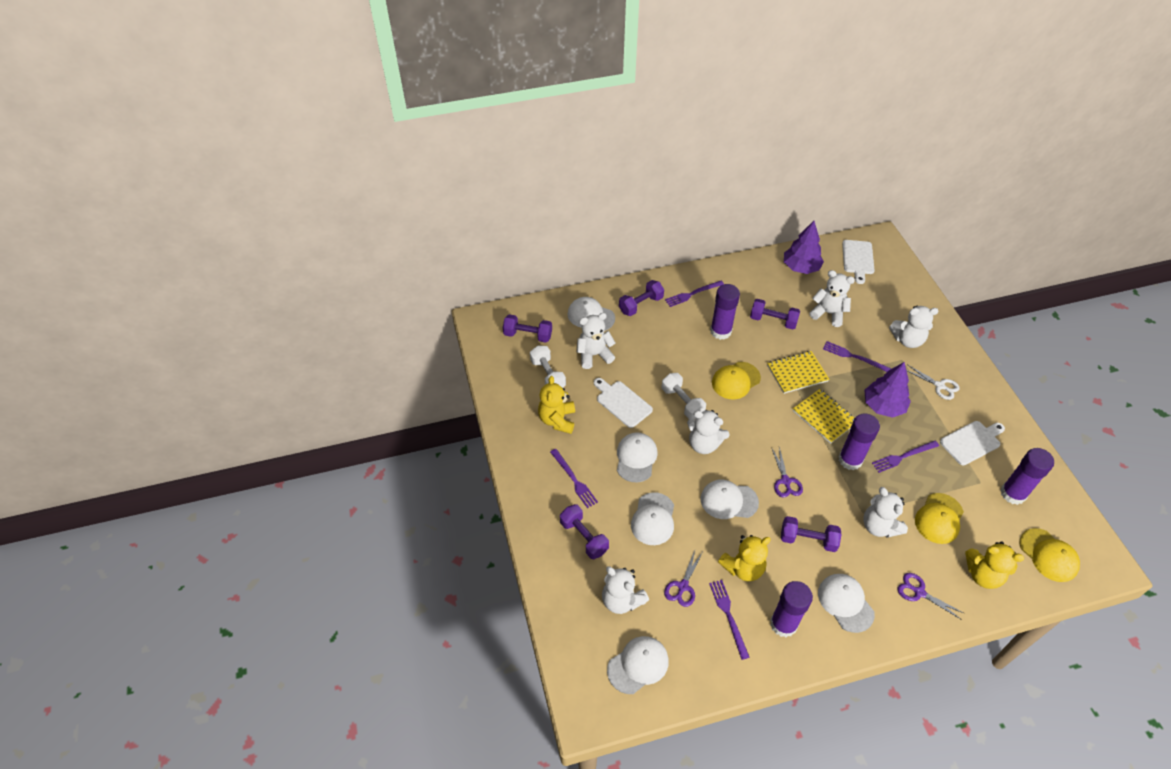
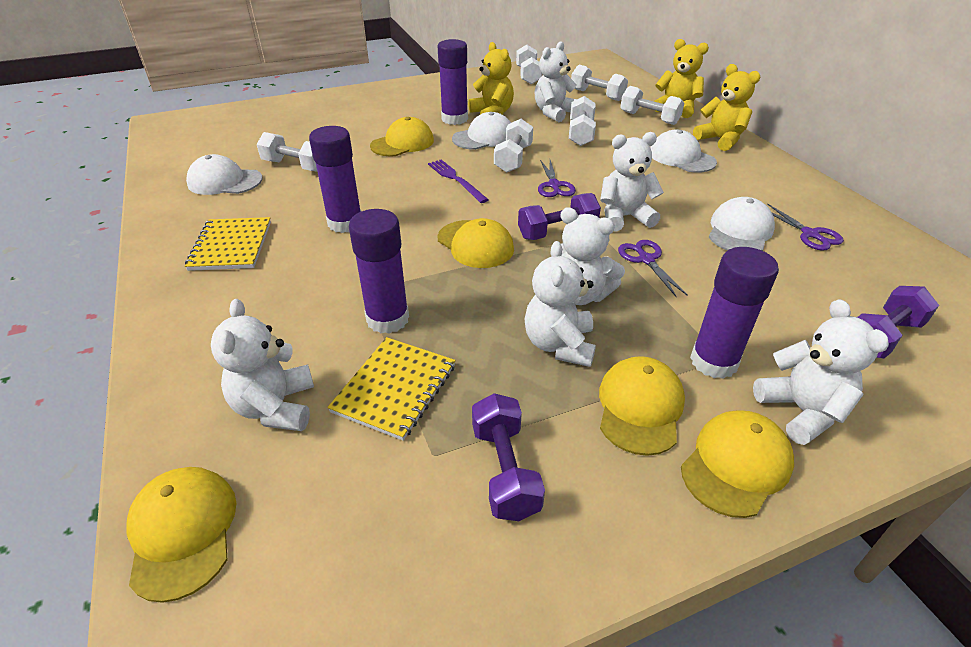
purple dumbbell: [503,314,552,342] [560,504,609,559] [619,280,664,316] [750,299,800,330] [781,516,842,552] = 5 -> [472,393,545,521] [518,193,601,240] [857,286,939,359] = 3
purple fork: [550,449,598,508] [665,280,724,307] [709,580,750,660] [823,341,891,372] [872,441,939,473] = 5 -> [428,160,489,203] = 1
purple tree: [784,221,824,274] [865,362,911,418] = 2 -> none = 0
white cap: [568,297,615,331] [607,636,669,694] [617,433,657,482] [631,492,674,545] [700,479,759,519] [818,574,875,633] = 6 -> [186,154,262,195] [452,112,511,150] [650,130,717,173] [709,197,775,251] = 4
white cutting board: [594,378,653,428] [842,240,875,284] [940,421,1005,465] = 3 -> none = 0
white dumbbell: [530,345,566,388] [662,373,706,419] = 2 -> [257,132,317,172] [494,119,533,173] [516,45,542,84] [569,96,596,146] [571,65,628,101] [620,86,684,125] = 6
white scissors: [907,365,960,400] = 1 -> none = 0
yellow cap: [712,362,761,399] [915,493,964,544] [1020,528,1080,582] = 3 -> [126,467,236,603] [370,117,434,156] [437,218,514,268] [599,356,685,456] [681,410,794,518] = 5

